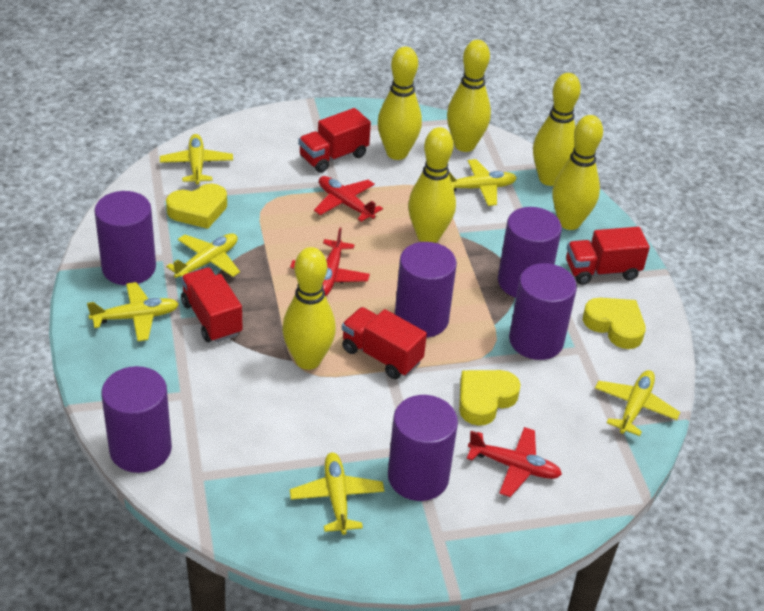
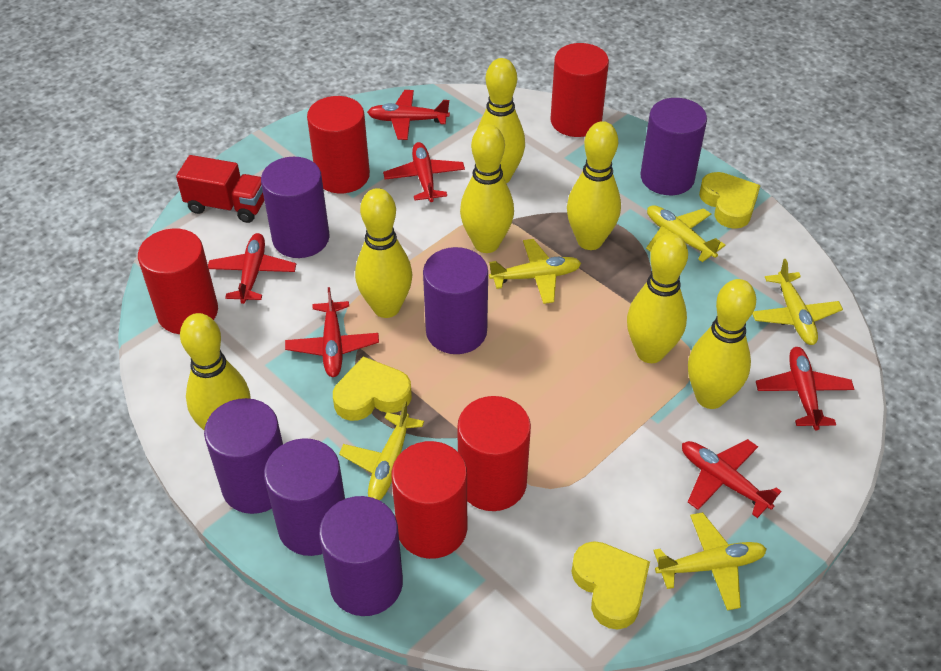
red cylinder: none = 0 -> [138,228,218,334] [307,96,370,194] [391,441,467,559] [457,396,531,511] [550,43,609,137] = 5
red plane: [290,228,370,296] [314,176,383,222] [467,427,562,497] = 3 -> [208,233,296,304] [285,287,379,377] [367,90,450,140] [383,142,465,202] [682,439,781,518] [756,347,854,430] = 6
red truck: [181,267,243,343] [298,108,371,173] [342,307,427,379] [566,227,650,285] = 4 -> [176,155,264,223] = 1
yellow bowling pin: [282,247,336,370] [378,47,422,160] [408,127,456,243] [447,40,491,152] [533,73,581,186] [553,115,603,230] = 6 -> [180,313,250,430] [355,188,412,318] [460,124,514,253] [477,58,525,184] [567,121,621,250] [627,233,688,363] [688,279,756,409] = 7
yellow plane: [87,282,179,341] [160,134,233,185] [166,233,240,278] [290,452,384,535] [449,159,517,206] [595,370,680,436] = 6 -> [339,401,424,500] [489,239,581,304] [646,205,725,262] [653,512,767,611] [753,259,843,345] = 5

